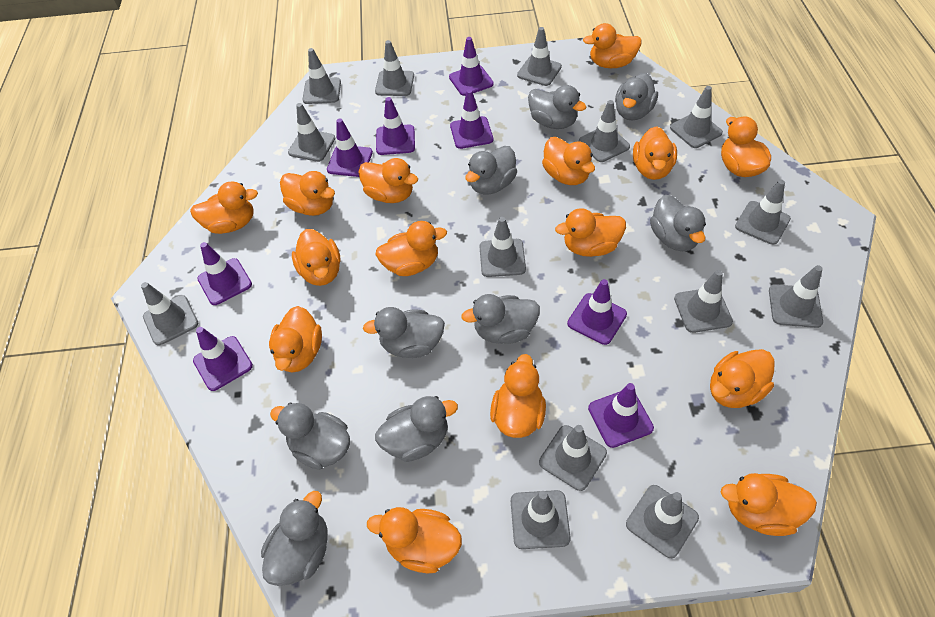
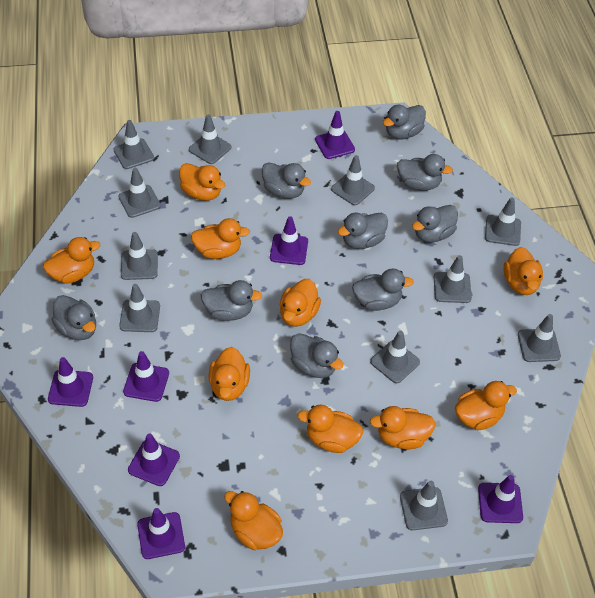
grey traffic cone: [141,282,198,345] [288,103,336,162] [303,48,341,104] [375,40,414,96] [479,217,526,277] [511,490,571,549] [517,27,562,86] [539,425,607,491] [579,100,630,162] [626,485,699,558] [670,86,723,148] [674,270,733,333] [735,180,791,245] [769,265,823,328] = 14 -> [113,120,154,169] [119,168,161,218] [119,284,160,332] [121,232,158,280] [189,114,231,164] [331,155,375,205] [370,331,420,383] [400,481,448,530] [434,255,472,303] [485,198,521,246] [518,314,561,362] = 11
orange duck: [190,182,258,234] [269,306,322,373] [280,171,335,216] [292,229,341,286] [358,158,418,203] [367,507,462,573] [375,221,447,276] [490,354,546,438] [542,137,595,185] [555,208,626,257] [583,23,642,68] [633,126,677,180] [710,349,774,408] [721,116,771,177] [721,473,817,536] = 15 -> [43,237,100,283] [179,163,225,201] [191,218,250,259] [208,347,250,401] [224,491,283,550] [280,279,321,327] [297,405,363,453] [370,406,436,449] [455,381,517,430] [504,247,543,295] = 10
purple traffic cone: [193,327,253,391] [197,242,252,305] [327,118,373,177] [376,97,415,155] [449,37,494,96] [450,89,493,149] [567,279,627,345] [588,383,654,448] = 8 -> [48,357,93,407] [123,351,169,402] [128,433,180,486] [137,508,185,559] [270,216,308,265] [315,111,355,159] [478,475,523,523] = 7

